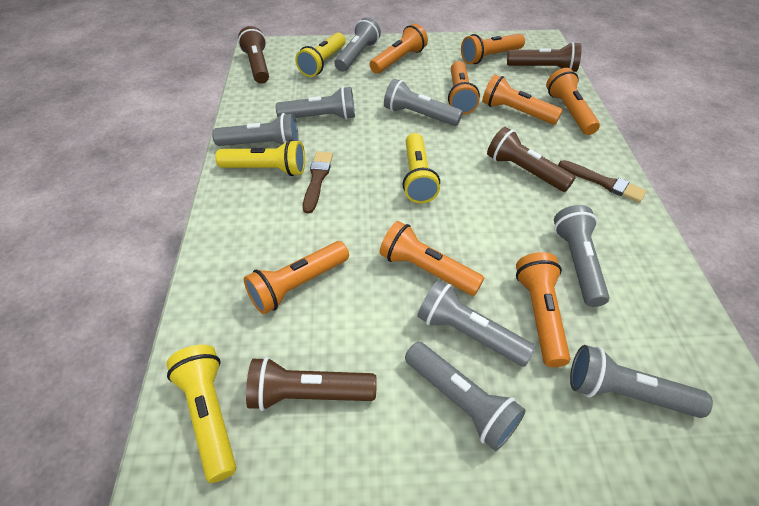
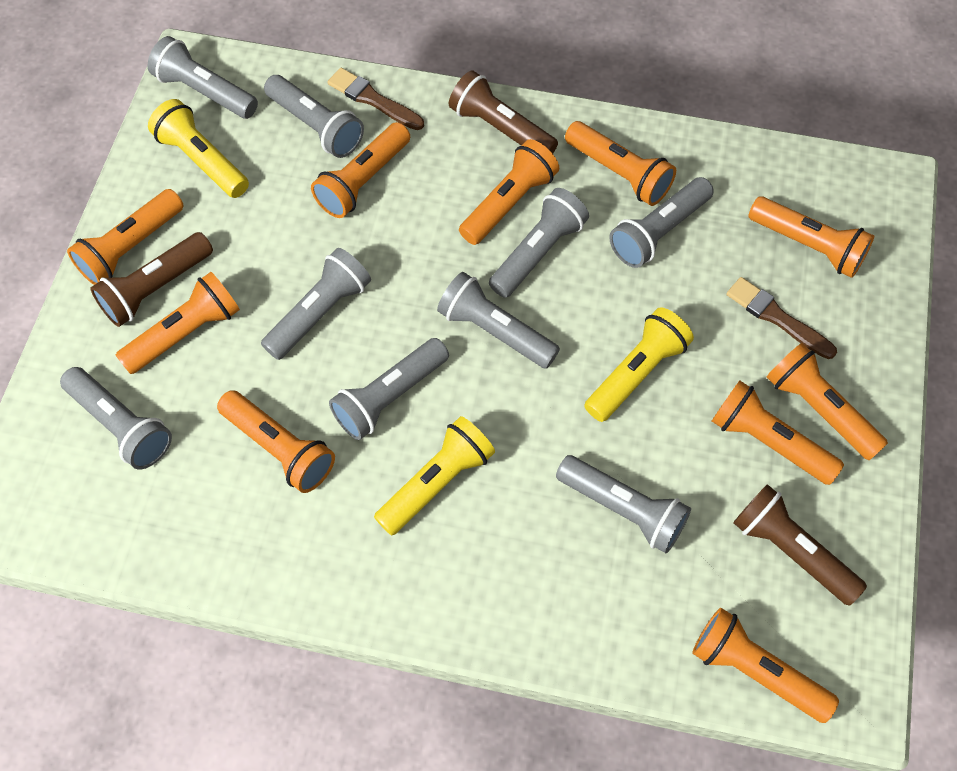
brown flashlight: [238,26,269,84] [246,357,377,411] [487,127,576,192] [507,42,582,72] = 4 -> [90,232,213,327] [449,70,558,154] [733,484,867,606] = 3
grey flashlight: [212,113,298,146] [276,87,355,120] [335,17,381,72] [384,79,463,126] [405,342,526,451] [417,280,536,367] [554,205,609,307] [570,345,713,418] = 8 -> [60,367,172,470] [148,36,258,119] [261,248,371,360] [264,75,364,158] [329,338,449,440] [437,272,560,369] [489,188,589,298] [556,455,691,553] [609,177,714,268] = 9
orange flashlight: [244,241,349,314] [369,23,428,74] [380,221,484,296] [448,61,480,115] [461,34,525,64] [482,74,563,125] [516,252,570,367] [546,68,600,135] = 8 -> [67,189,184,285] [116,272,240,374] [217,390,335,493] [311,122,410,218] [459,139,559,245] [565,121,676,206] [692,608,839,723] [712,380,844,485] [748,196,874,278] [767,343,888,460] = 10
yellow flashlight: [167,345,236,483] [215,140,305,176] [295,32,346,77] [403,133,440,203] = 4 -> [148,99,249,198] [374,416,495,536] [584,307,694,422] = 3

